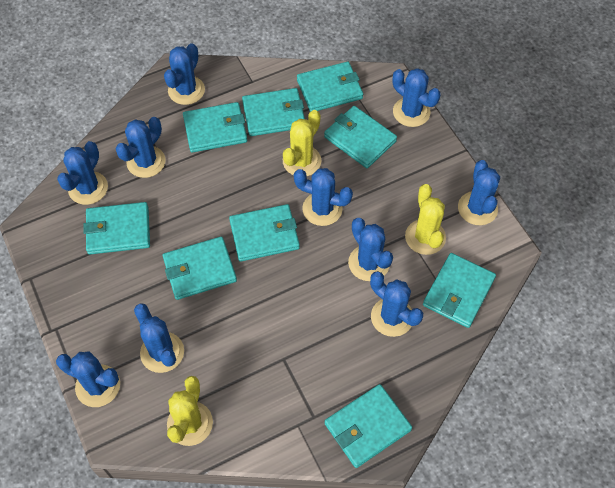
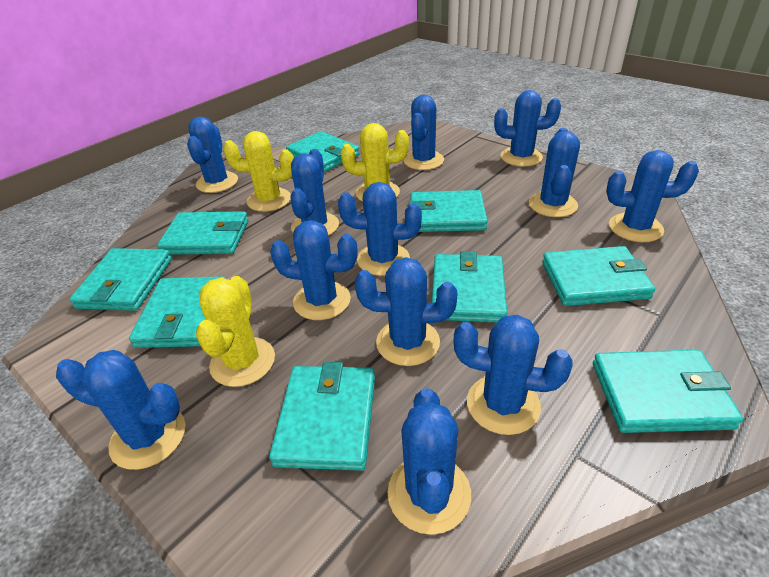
blue cactus: [56,352,120,407] [57,141,108,205] [115,117,166,178] [134,304,184,373] [164,43,205,105] [294,168,353,226] [348,218,393,281] [370,271,423,337] [392,68,441,127] [458,160,500,225] = 10 -> [56,350,186,470] [187,117,238,193] [270,220,358,320] [290,149,339,236] [338,182,422,276] [355,257,457,366] [388,388,471,535] [403,95,444,170] [454,315,573,435] [494,90,561,167] [529,128,580,217] [606,150,699,242] = 12

